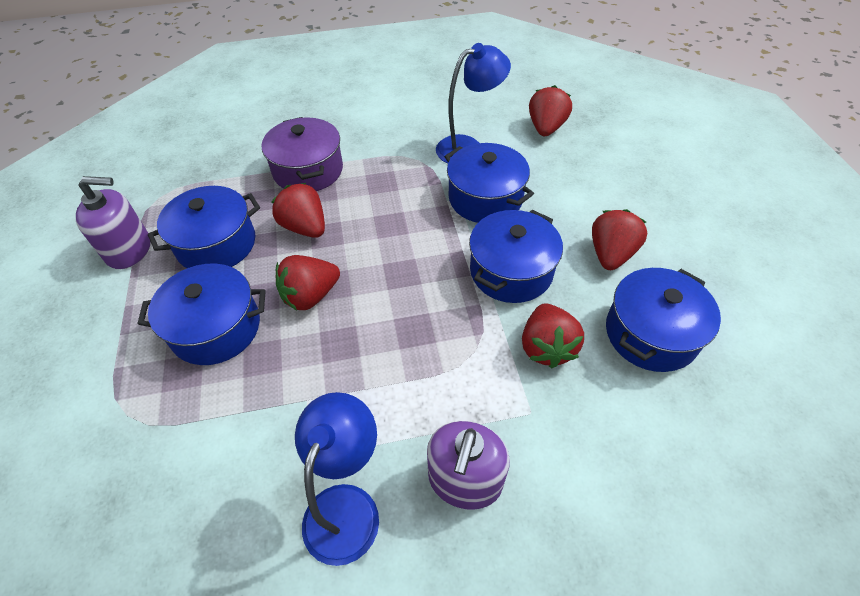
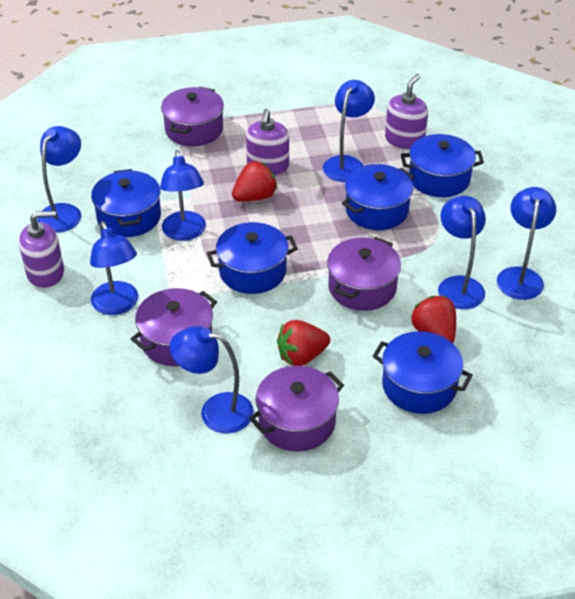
blue lamp: [295,392,379,566] [436,43,511,163] = 2 -> [37,126,82,233] [90,222,138,315] [160,150,206,241] [170,326,254,434] [323,80,375,182] [438,196,486,309] [497,187,556,300] = 7
purple pot: [262,117,343,191] = 1 -> [131,288,217,366] [161,87,224,146] [249,366,344,452] [327,237,401,311] = 4
purple soap dispenser: [76,176,151,269] [427,421,510,510] = 2 -> [19,211,64,288] [246,109,289,176] [385,74,428,150] = 3
red strawberry: [272,183,325,238] [276,255,340,311] [522,303,584,368] [529,85,572,136] [592,209,647,270] = 5 -> [232,161,277,202] [277,320,330,366] [411,296,456,343] = 3

